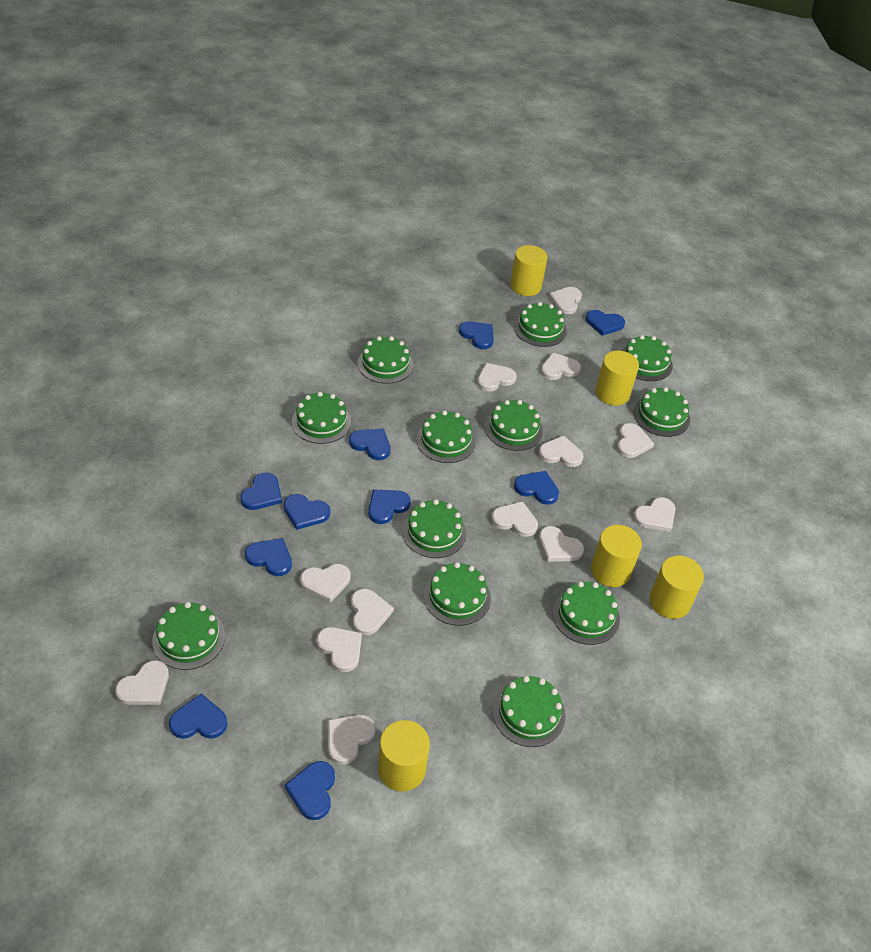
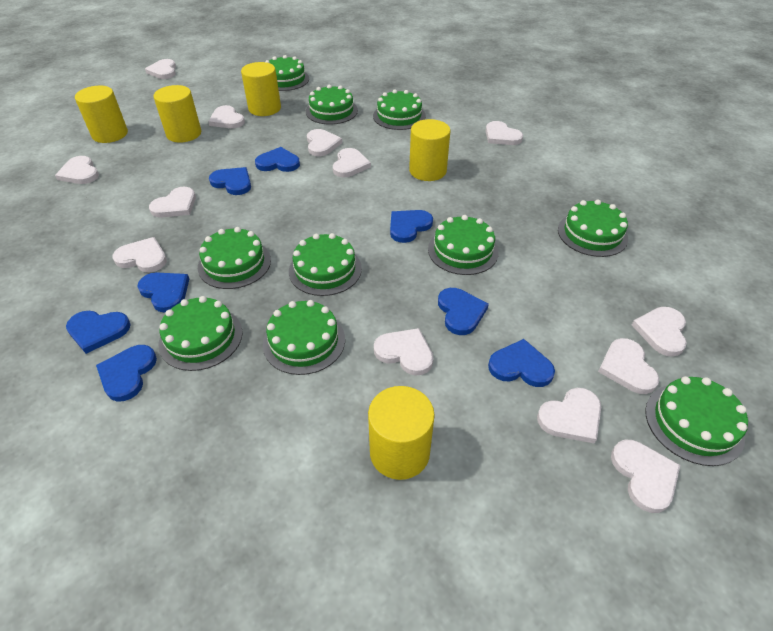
blue heart: [169,693,227,739] [240,473,282,510] [245,538,292,576] [284,494,330,530] [285,761,335,820] [349,429,390,460] [368,489,411,524] [459,321,494,349] [514,471,559,505] [586,310,625,336] = 10 -> [66,311,131,354] [96,345,157,401] [137,272,189,312] [209,167,251,195] [255,147,300,172] [390,210,433,243] [438,288,489,335] [488,339,555,387] = 8
green cake: [152,602,225,670] [292,392,351,444] [358,336,413,384] [402,499,466,558] [416,410,476,463] [424,562,491,626] [485,400,543,451] [493,676,565,747] [514,302,567,347] [552,581,620,645] [622,335,673,381] [634,387,690,437] = 12 -> [159,296,243,371] [198,227,271,289] [263,300,345,375] [265,55,309,91] [289,233,362,296] [306,85,358,125] [373,90,426,130] [428,215,499,275] [558,200,628,257] [645,376,748,466] = 10

